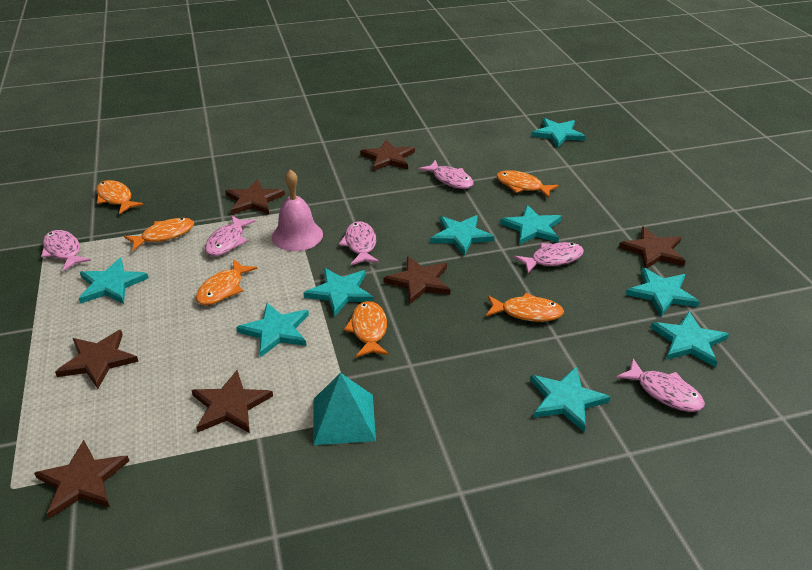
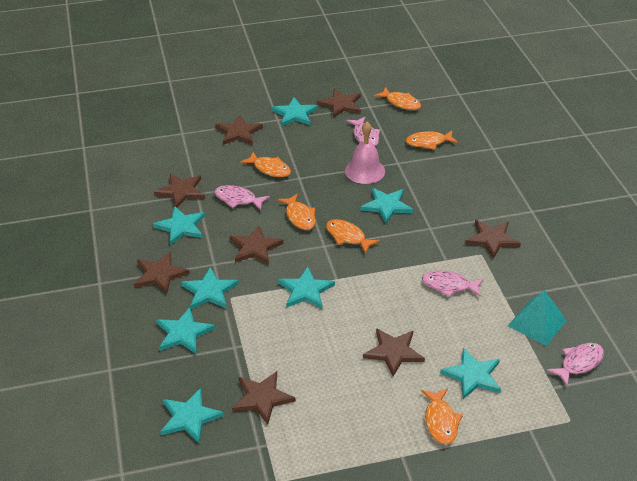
brown star: [34,440,129,519] [55,330,139,389] [191,370,273,433] [225,179,285,215] [360,140,415,171] [383,256,450,304] [619,227,686,269] = 7 -> [134,251,190,294] [154,173,205,208] [215,114,263,145] [229,226,284,265] [232,371,296,425] [317,88,361,118] [363,328,425,376] [465,220,521,259] = 8
pink fish: [41,230,91,271] [205,215,256,256] [339,221,379,265] [419,160,474,189] [514,242,584,273] [616,359,705,412] = 6 -> [214,185,270,210] [347,117,380,146] [422,270,483,297] [547,343,604,386] = 4
turquoise star: [79,258,149,304] [236,303,309,357] [304,268,374,317] [430,215,495,256] [500,205,562,245] [530,367,611,432] [531,118,585,148] [626,267,700,317] [651,311,729,367] = 9 -> [153,206,205,245] [156,307,215,354] [160,388,224,444] [181,267,238,309] [271,97,318,127] [278,266,335,309] [360,188,413,224] [440,348,501,399] = 8

